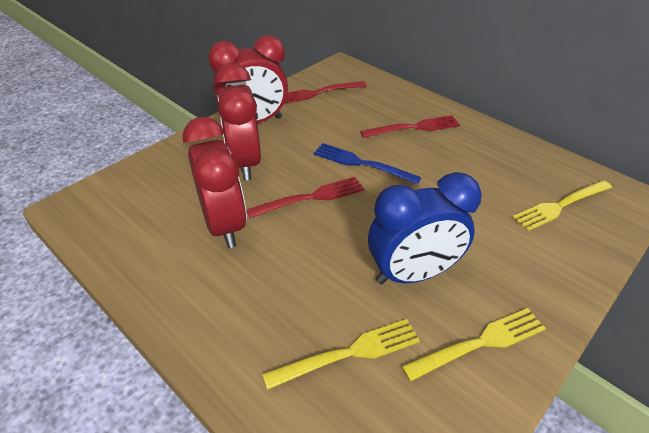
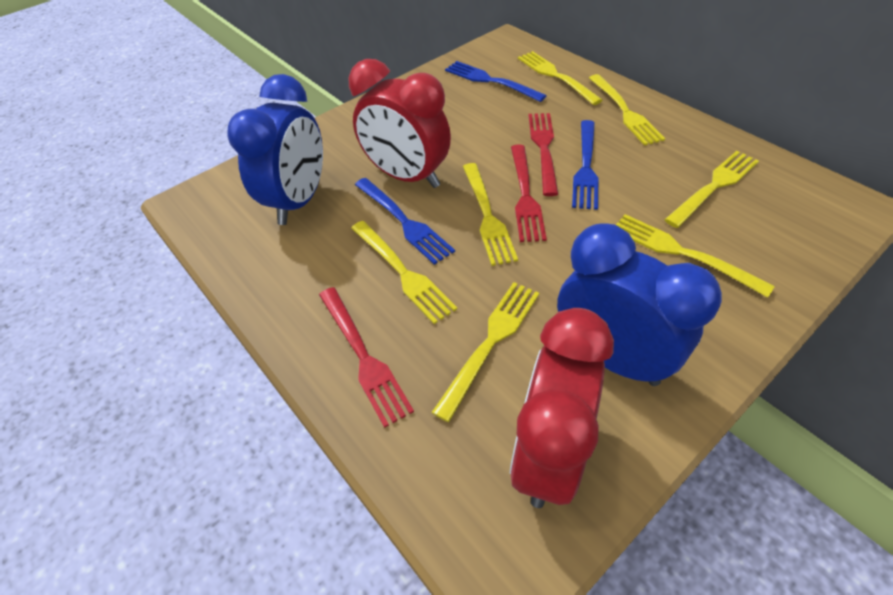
blue clock: [368,172,482,285] = 1 -> [227,74,323,225] [557,224,722,386] = 2
blue fork: [313,143,422,185] = 1 -> [355,178,455,265] [445,61,547,102] [572,120,599,210] = 3
red clock: [183,117,247,248] [208,35,288,123] [215,63,261,181] = 3 -> [349,59,451,188] [510,308,614,508] = 2
yellow fork: [262,319,420,390] [402,308,546,382] [512,180,612,231] = 3 -> [351,221,457,324] [431,282,539,422] [463,163,518,266] [518,51,603,105] [589,74,665,146] [616,214,775,298] [664,151,759,228] = 7

